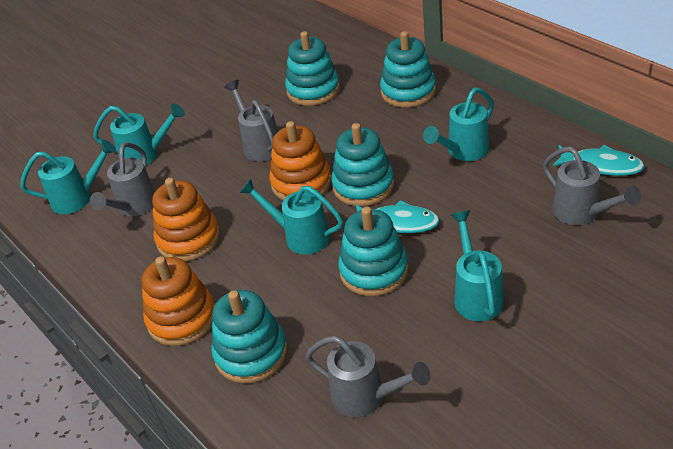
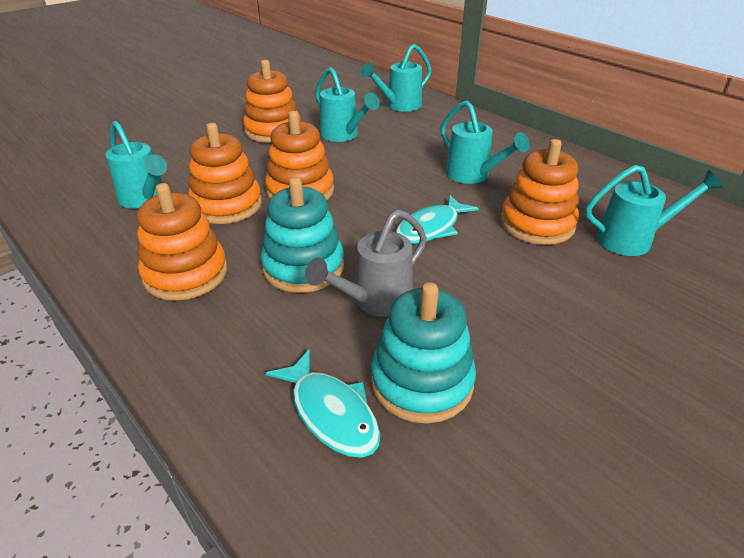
grey watering can: [90,142,155,216] [224,80,278,162] [305,336,430,417] [543,147,641,225] = 4 -> [305,210,427,317] = 1
orange stacking toy: [142,256,215,346] [152,178,220,262] [269,121,331,200] = 3 -> [137,183,228,301] [188,123,262,224] [243,60,300,143] [265,111,334,200] [501,139,579,245] = 5
turquoise stacking toy: [211,290,287,384] [285,31,340,106] [331,123,395,206] [338,207,409,296] [380,31,436,108] = 5 -> [261,177,344,293] [371,282,476,424] = 2

